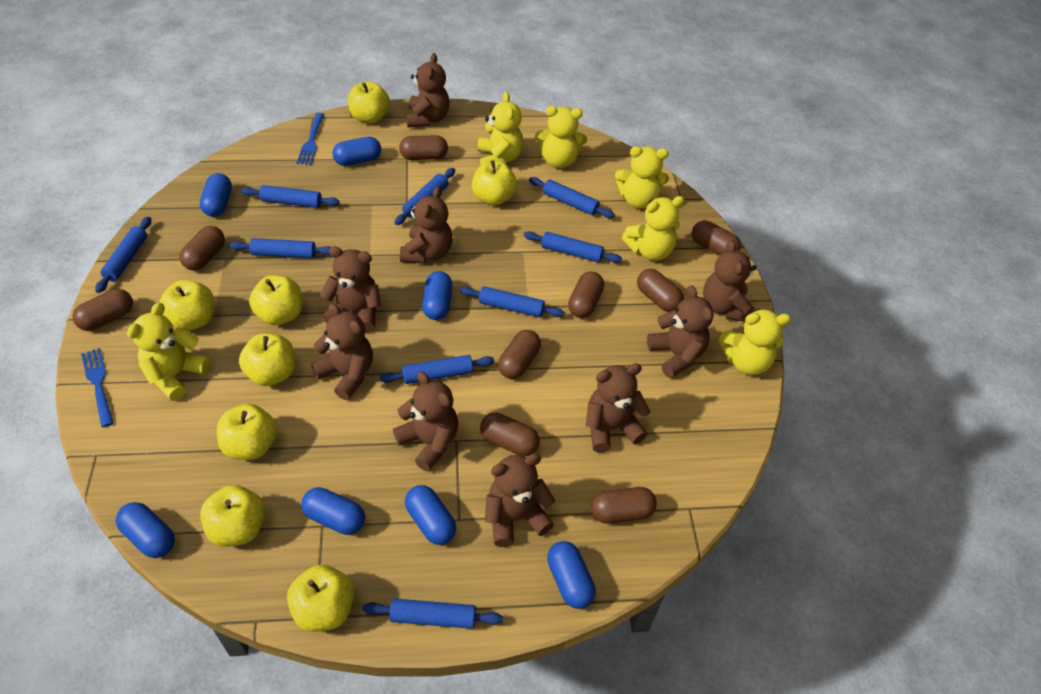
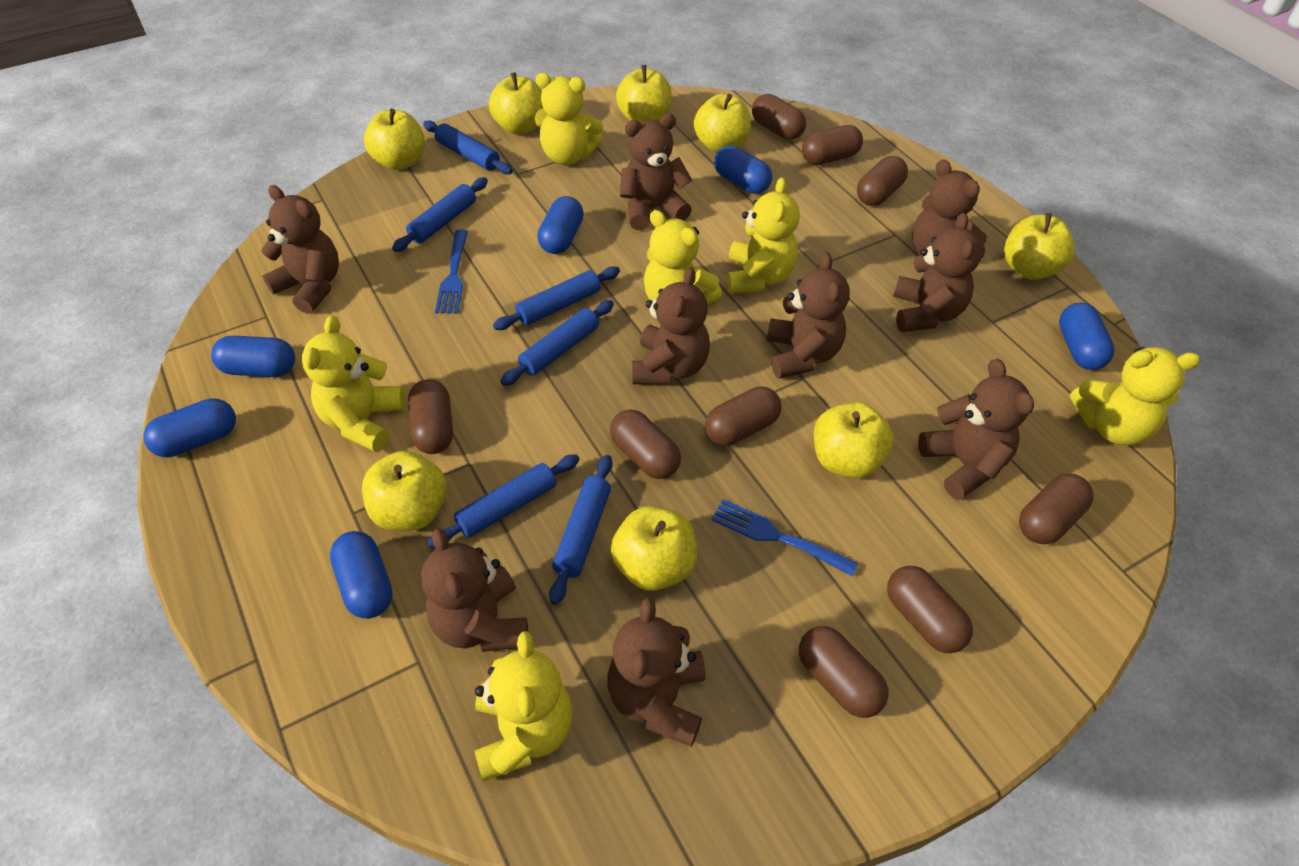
blue capsule: [116,502,175,558] [200,173,232,217] [301,487,365,535] [332,137,381,166] [405,485,456,545] [422,271,452,320] [547,541,596,609] = 7 -> [143,398,236,458] [211,336,295,377] [330,531,393,619] [537,196,584,254] [714,145,772,194] [1059,303,1115,370] = 6
blue rolling pin: [95,217,151,293] [230,238,331,258] [242,185,340,208] [363,599,503,629] [380,355,494,384] [395,168,455,225] [460,286,564,317] [524,231,622,263] [529,177,615,218] = 9 -> [392,177,488,252] [423,120,513,174] [427,454,580,548] [493,266,620,330] [500,300,614,386] [549,455,613,605] = 6

